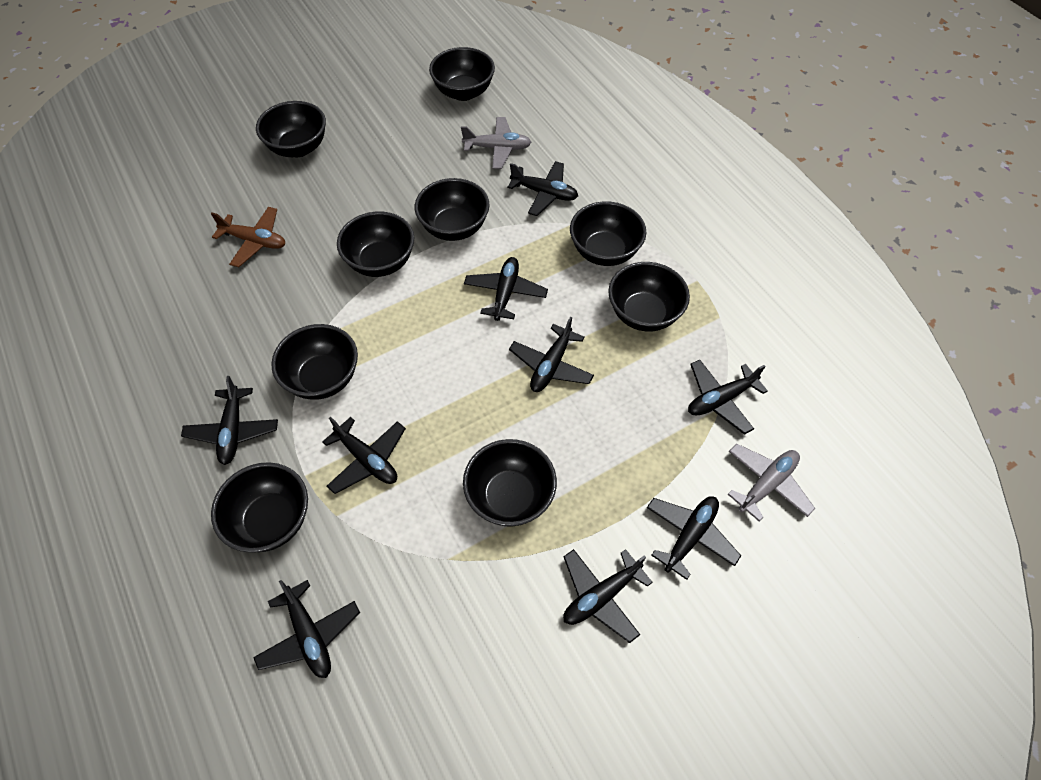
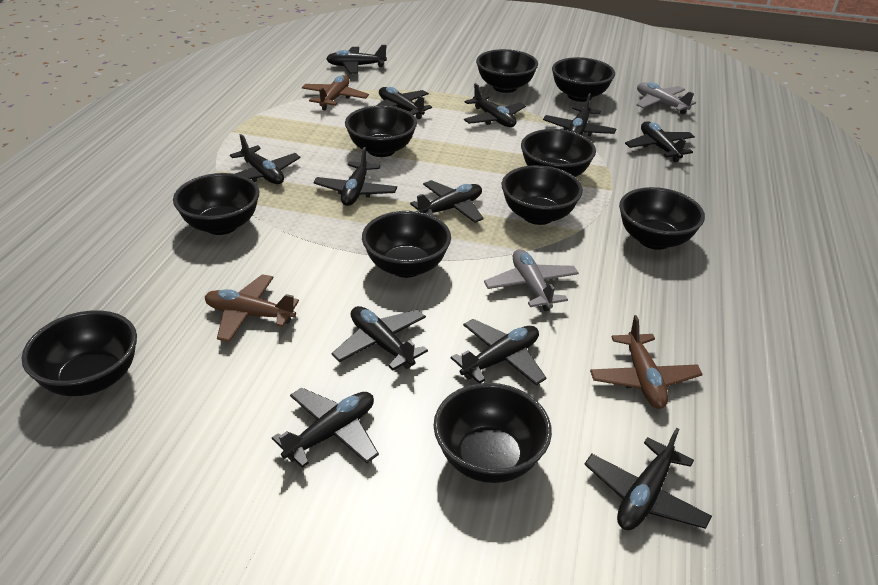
black bowl: [211,462,308,553] [256,101,326,157] [271,324,358,400] [337,212,414,277] [415,178,489,241] [429,47,495,101] [463,439,557,527] [570,201,646,266] [608,262,690,332] = 9 -> [22,310,137,396] [173,173,259,235] [345,105,417,157] [362,211,451,278] [434,383,552,483] [476,49,538,93] [501,165,583,225] [521,129,596,177] [552,57,615,102] [619,187,705,250] = 10
black plane: [181,376,278,465] [253,580,360,678] [322,417,406,494] [464,257,548,321] [507,161,578,216] [509,316,594,392] [563,549,653,643] [647,496,741,580] [688,360,768,435] = 9 -> [230,134,301,184] [272,388,379,468] [313,147,397,206] [326,45,387,74] [332,306,428,370] [376,87,432,119] [410,180,484,223] [451,319,546,385] [464,83,526,127] [543,93,616,136] [584,428,712,530] [625,121,695,162] = 12
brown plane: [211,207,285,267] = 1 -> [205,274,299,342] [302,75,369,110] [590,315,703,409] = 3

